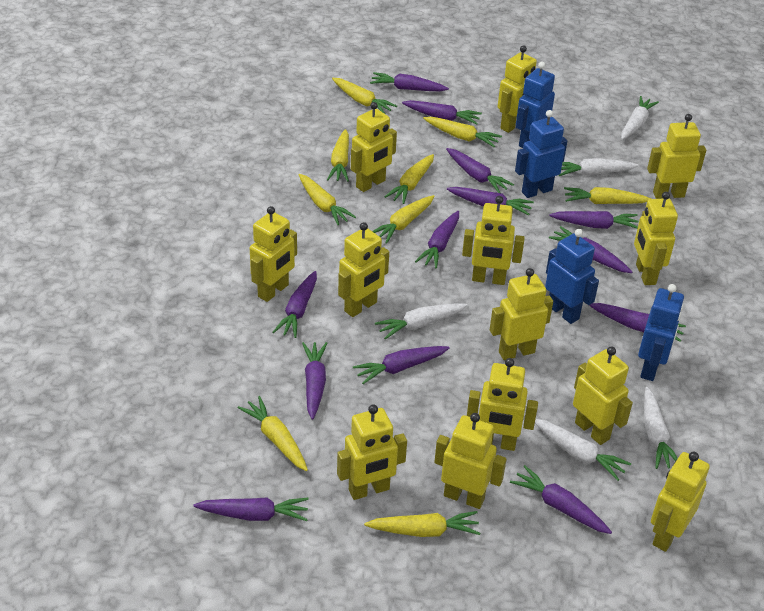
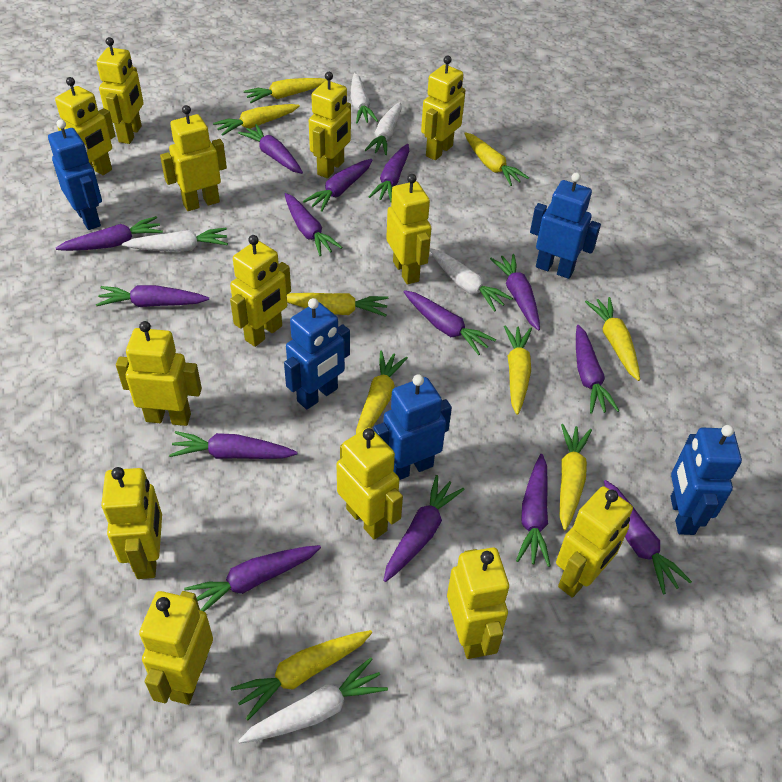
blue robot: [515,110,567,198] [516,62,555,148] [545,229,599,324] [638,284,684,381] = 4 -> [48,119,102,230] [284,298,350,409] [374,374,452,480] [530,173,601,279] [671,425,742,535] = 5
purple carrot: [194,497,309,521] [273,271,317,338] [302,342,327,420] [353,346,450,384] [370,72,449,91] [402,100,482,125] [415,211,459,269] [446,148,514,193] [447,187,534,215] [510,465,612,534] [549,211,639,229] [549,226,632,273] [589,303,686,342] = 13 -> [56,216,163,251] [96,285,209,307] [169,431,298,459] [184,545,321,612] [238,124,303,174] [285,193,342,256] [303,159,373,212] [369,144,409,202] [383,475,465,582] [404,290,496,355] [490,254,540,330] [516,454,550,567] [576,325,619,414] [604,480,692,594] = 14

